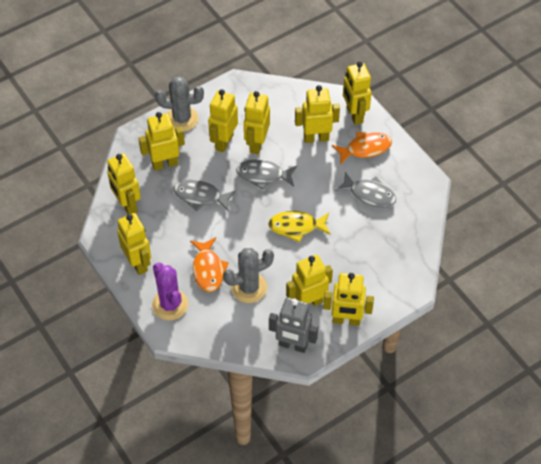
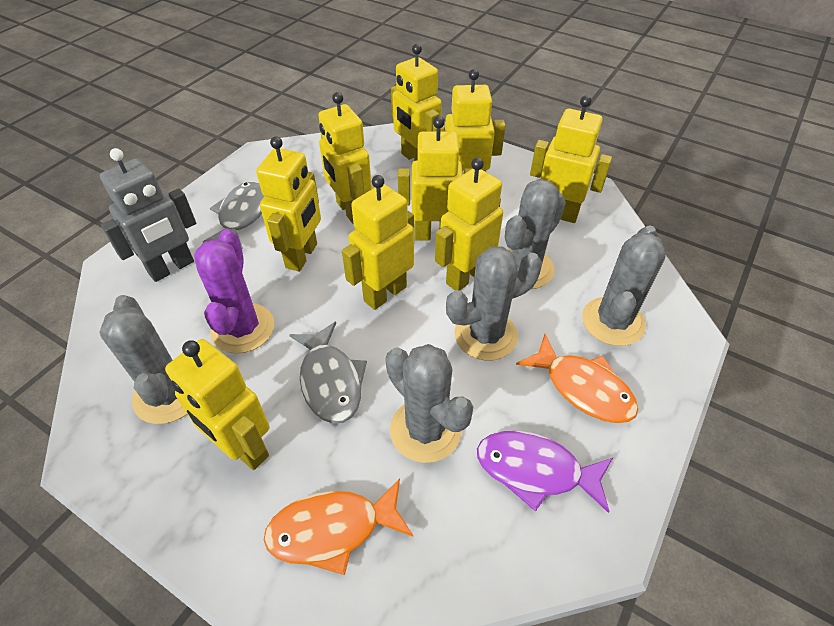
grey cactus: [155,76,204,132] [223,248,274,303] = 2 -> [99,295,187,424] [385,344,473,463] [446,246,542,361] [505,179,566,289] [582,226,666,346] = 5
grey fish: [174,180,236,212] [236,159,297,190] [335,172,396,208] = 3 -> [203,181,265,249] [289,322,367,424] = 2
purple fish: none = 0 -> [477,431,613,513] = 1
yellow fish: [268,211,331,242] = 1 -> none = 0

